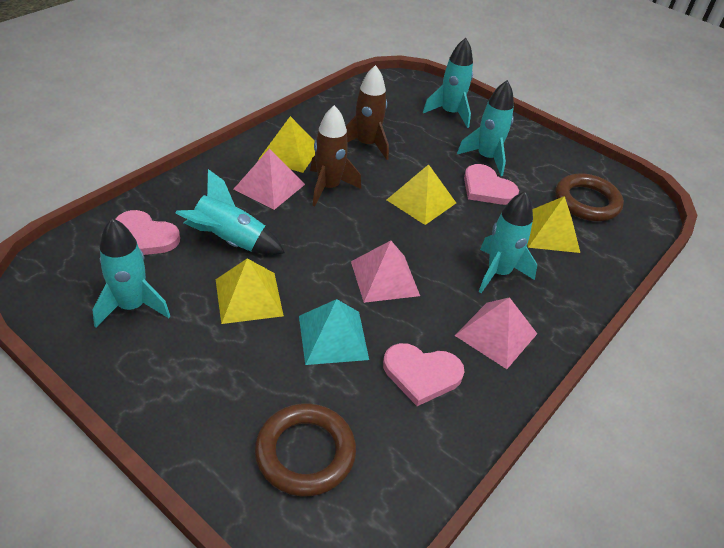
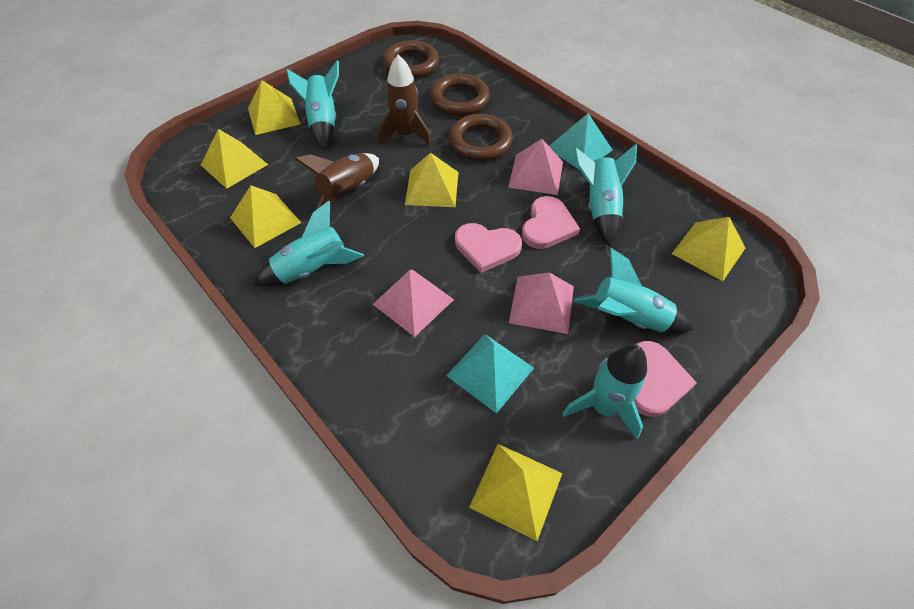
brown ring: [255,403,356,496] [555,173,624,221] = 2 -> [383,40,439,78] [430,74,490,116] [449,114,513,161] = 3
turquoise pyramid: [299,299,369,365] = 1 -> [446,334,534,414] [549,113,613,170] = 2
yellow pyramid: [216,258,284,324] [258,116,315,173] [387,164,456,225] [528,196,580,253] = 4 -> [201,129,268,189] [230,186,302,248] [248,80,300,135] [405,153,459,207] [469,444,562,541] [672,217,745,281] = 6

